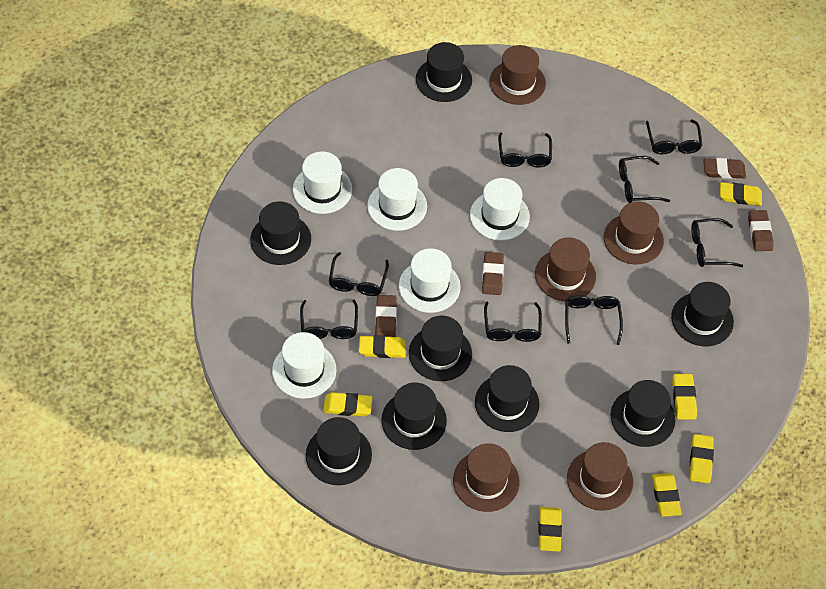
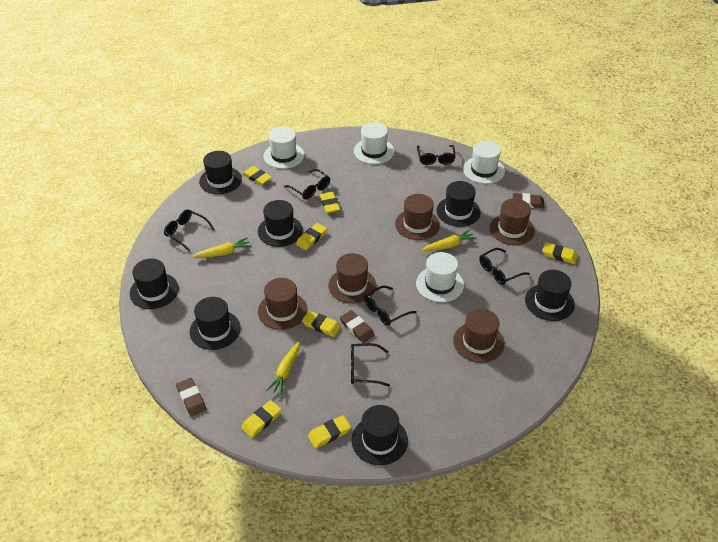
black glasses: [300,299,358,339] [329,252,389,296] [484,302,542,342] [498,132,552,168] [565,295,623,345] [619,156,670,203] [646,120,702,154] [691,218,743,267] = 8 -> [164,209,215,251] [284,169,330,199] [351,343,390,387] [364,286,417,326] [417,145,455,165] [479,248,530,285] = 6
black hat: [250,201,311,265] [306,417,372,485] [381,382,447,450] [409,316,472,381] [416,42,472,102] [475,365,540,432] [610,380,675,447] [671,282,734,346] = 8 -> [130,259,179,309] [190,297,240,350] [199,151,242,194] [258,200,303,247] [351,405,408,465] [436,181,481,227] [525,270,575,321] = 7
brown eraser: [375,295,397,337] [482,252,504,295] [703,158,746,179] [748,210,774,251] = 4 -> [176,378,206,417] [340,310,374,343] [513,193,544,208] = 3
white hat: [272,332,336,399] [293,151,352,214] [367,168,427,231] [399,248,461,313] [470,178,530,241] = 5 -> [264,127,305,169] [354,122,394,164] [416,252,464,302] [463,141,505,184] = 4
yellow carrot: none = 0 -> [192,237,252,258] [266,341,299,395] [422,229,477,251] = 3

